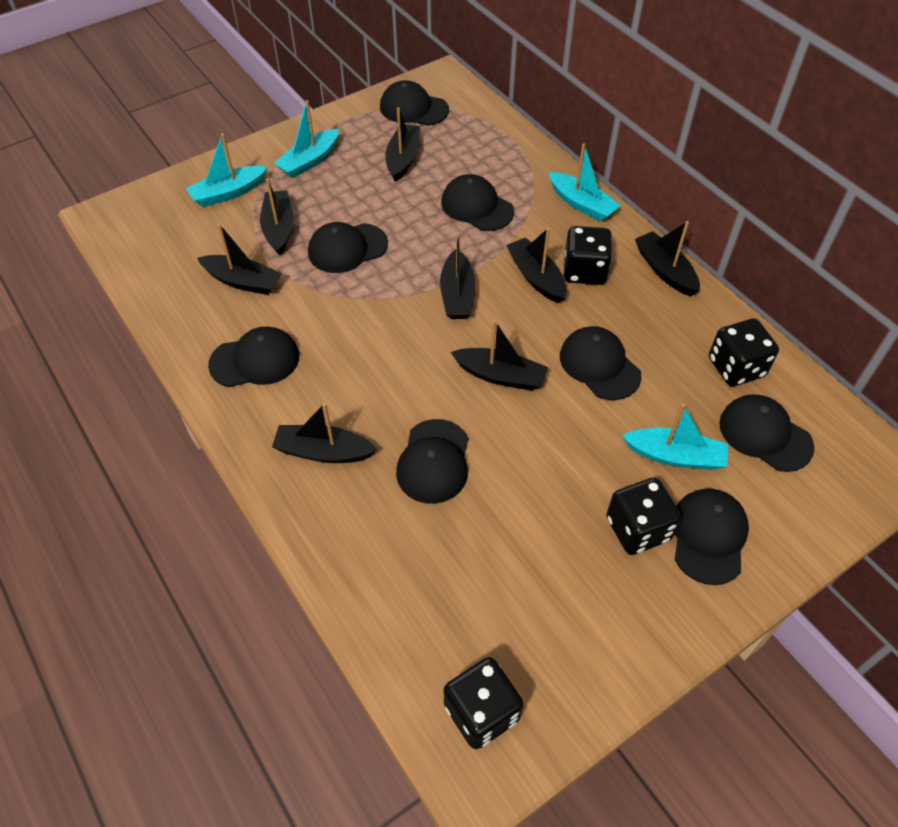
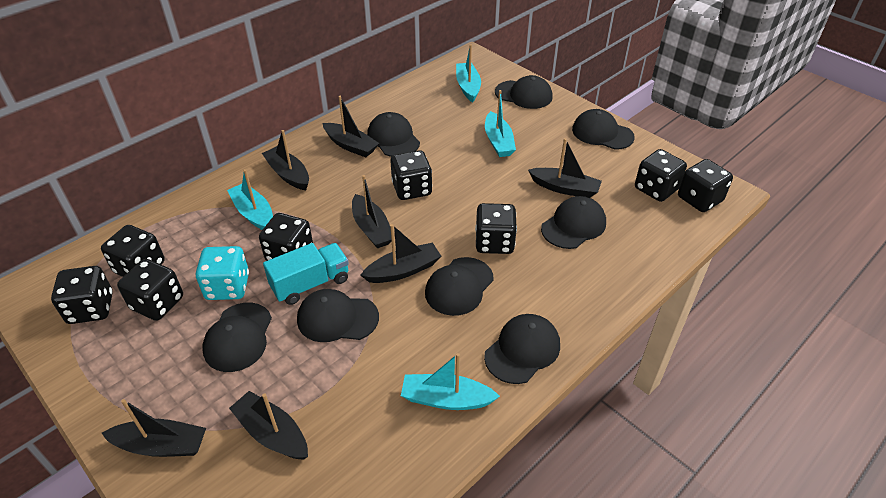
black boat: [197,224,282,295] [260,178,294,255] [272,403,378,463] [386,107,420,182] [440,232,475,319] [451,320,548,391] [506,228,566,303] [635,221,700,296] = 8 -> [102,399,206,457] [229,391,308,460] [262,130,309,190] [323,96,379,157] [352,175,395,248] [360,224,441,283] [528,138,602,198] = 7
black dice: [444,657,524,749] [564,226,612,285] [606,478,681,555] [709,318,779,386] = 4 -> [51,266,113,324] [101,225,165,277] [117,259,183,321] [259,213,313,261] [390,150,432,200] [475,203,517,254] [635,149,687,202] [678,159,733,212] = 8
turquoise dice: none = 0 -> [196,246,249,300] = 1
turquoise truck: none = 0 -> [263,243,349,305] = 1

